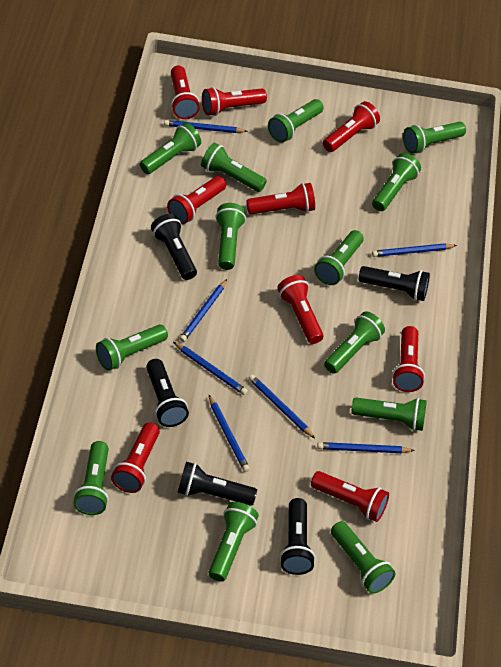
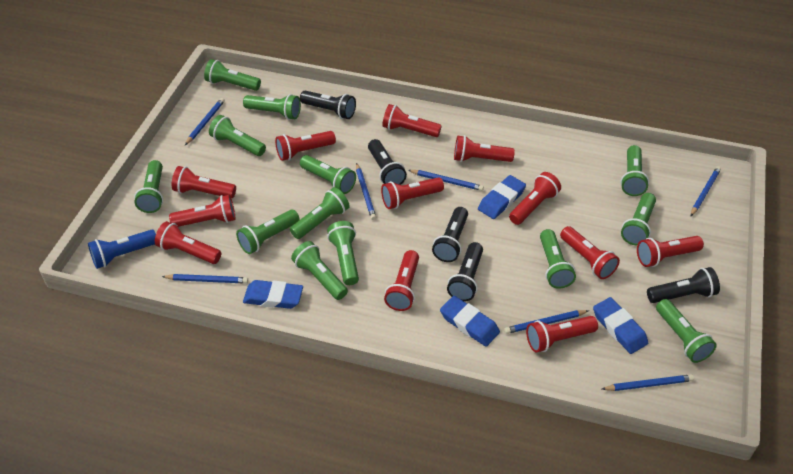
blue eraser: none = 0 -> [243,280,303,309] [440,296,500,347] [478,175,526,219] [593,297,648,354] = 4
blue flashlight: none = 0 -> [88,230,156,269] = 1
red flashlight: [111,422,160,493] [167,176,226,224] [171,66,200,119] [202,87,267,116] [246,183,315,214] [277,275,323,344] [311,471,389,522] [323,101,380,152] [392,326,425,392] = 9 -> [155,221,221,264] [169,195,235,227] [172,166,236,198] [275,131,336,161] [381,177,444,209] [382,104,442,137] [384,250,419,311] [454,135,515,162] [509,172,561,225] [526,316,598,352] [560,226,620,279] [637,236,704,267] = 12

